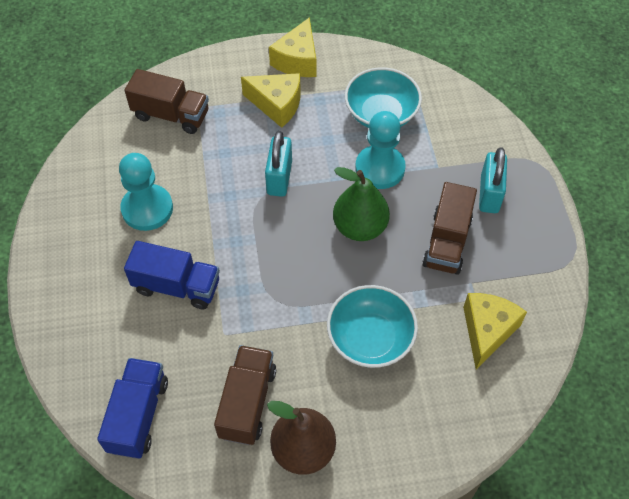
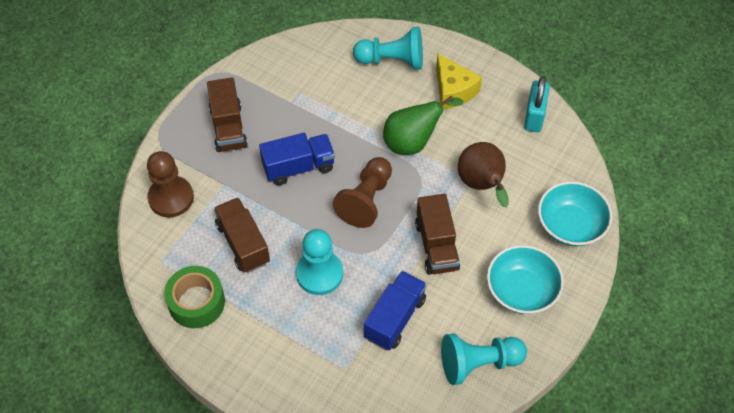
brown pawn: none = 0 -> [147,151,194,217] [333,157,392,228] = 2
green tape: none = 0 -> [164,266,225,328] = 1
turquoise padlock: [265,131,292,197] [479,147,507,213] = 2 -> [524,76,550,132] = 1
turquoise pawn: [119,153,173,231] [355,111,406,189] = 2 -> [296,229,343,295] [353,27,423,70] [441,334,527,385] = 3
yellow cheese: [241,73,301,128] [269,17,316,77] [463,293,527,369] = 3 -> [436,54,482,109] = 1

